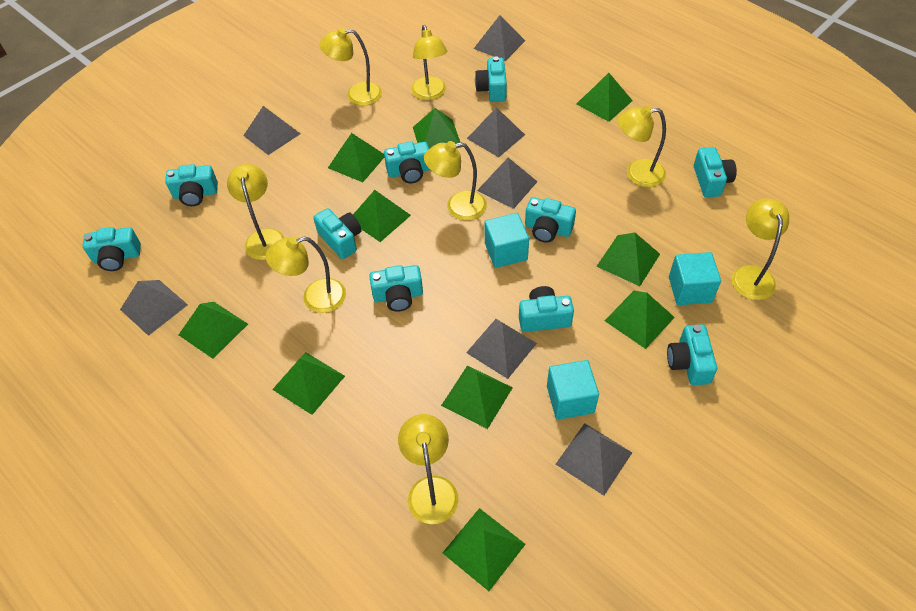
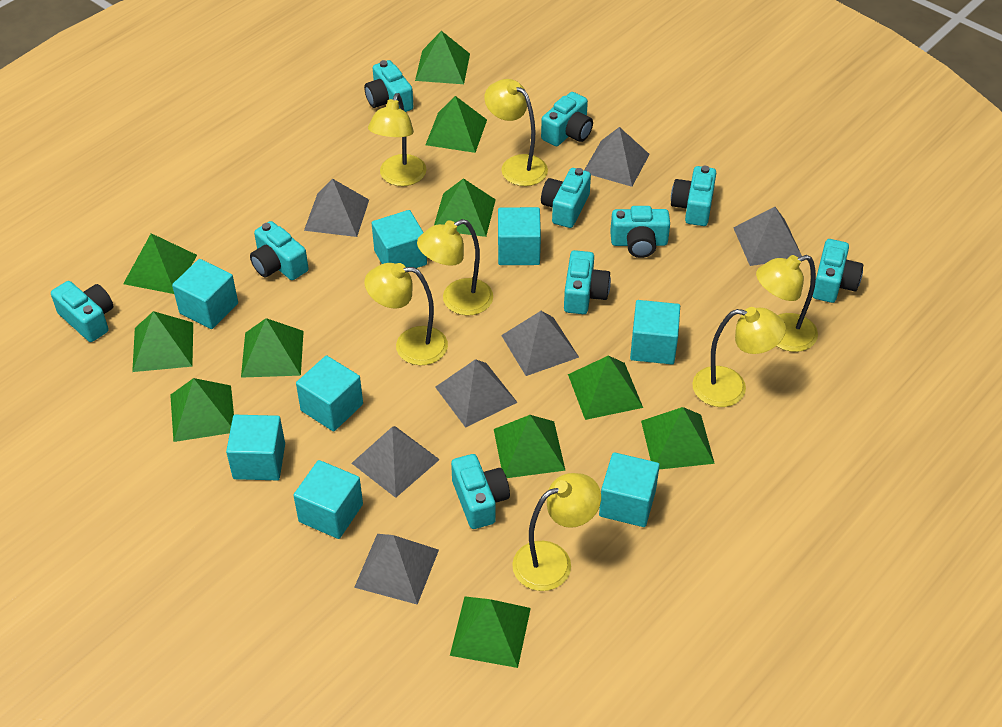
green pyramid: [179,302,248,359] [272,353,345,415] [328,133,384,182] [353,190,411,242] [413,108,462,149] [441,365,513,429] [443,508,526,591] [576,73,633,122] [596,232,660,286] [605,291,675,349] = 10 -> [123,233,197,294] [132,311,193,372] [170,378,234,442] [241,318,304,378] [415,31,470,84] [426,96,487,153] [434,178,496,237] [450,596,531,668] [494,415,566,478] [568,356,643,420] [641,407,715,470] = 11
turquoise cube: [485,213,529,268] [547,360,599,420] [669,252,721,305] = 3 -> [172,259,238,329] [226,415,285,480] [293,460,363,539] [296,355,363,432] [372,210,427,268] [498,207,541,265] [599,452,660,527] [630,300,680,364] = 8
yellow lamp: [227,164,285,260] [265,237,346,313] [319,28,382,106] [398,414,459,524] [411,25,447,100] [424,141,487,220] [618,106,666,187] [732,199,789,300] = 8 -> [365,263,448,365] [368,93,426,186] [417,219,493,316] [484,79,548,186] [512,473,601,591] [692,307,786,407] [756,255,818,352] = 7

